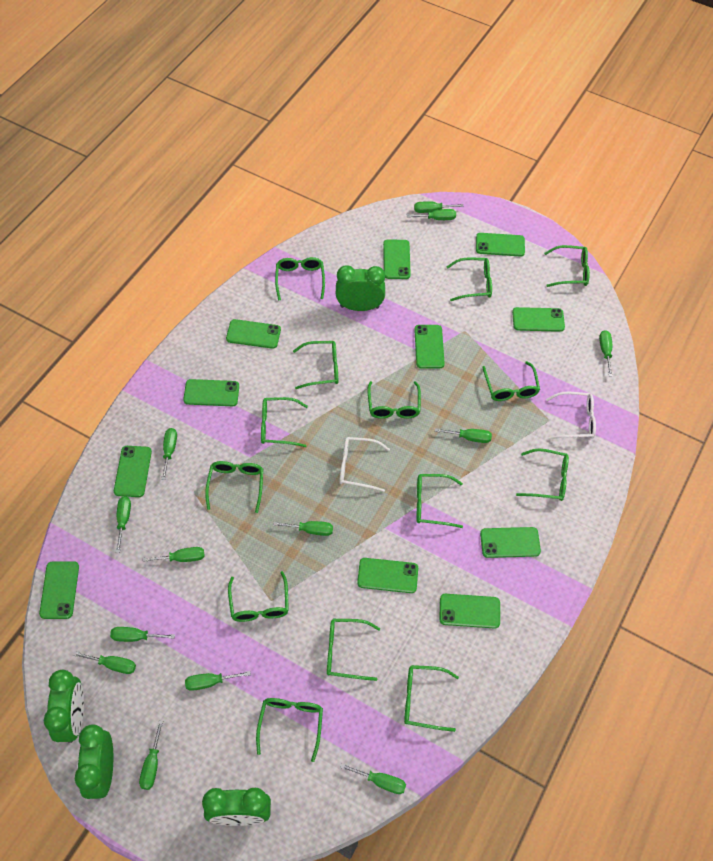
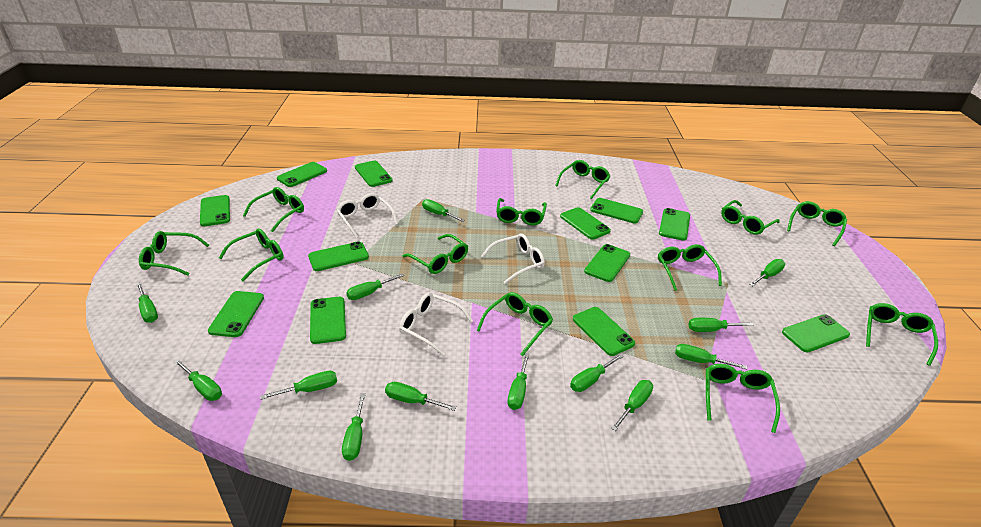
green clock: [44,670,84,743] [75,724,113,799] [202,788,271,826] [336,265,385,311] = 4 -> none = 0
green glasses: [205,461,263,513] [228,571,289,622] [256,698,323,762] [261,397,308,447] [275,257,325,301] [293,341,338,389] [327,619,380,681] [367,381,421,419] [404,665,459,732] [416,474,463,528] [446,258,492,301] [482,361,540,401] [516,448,569,501] [544,245,590,287] = 14 -> [139,231,209,275] [219,229,284,282] [243,187,304,232] [402,234,468,274] [477,292,553,356] [496,198,547,225] [555,160,610,199] [658,244,722,291] [706,364,780,433] [721,200,780,235] [787,201,847,246] [866,303,938,366] = 12
green phone: [39,561,79,619] [114,446,152,497] [183,379,239,406] [226,319,281,349] [357,558,418,593] [383,239,411,279] [414,325,445,369] [439,594,500,629] [476,233,525,257] [480,527,541,558] [512,307,565,332] = 11 -> [200,195,230,227] [208,291,264,337] [277,162,327,187] [308,241,369,271] [310,297,346,344] [355,161,393,187] [560,207,611,240] [573,307,635,356] [584,244,630,282] [590,198,643,224] [659,208,690,241] [782,314,850,352] = 12
white glasses: [339,437,390,492] [546,392,596,440] = 2 -> [336,193,398,238] [399,292,473,356] [481,233,545,284] = 3

